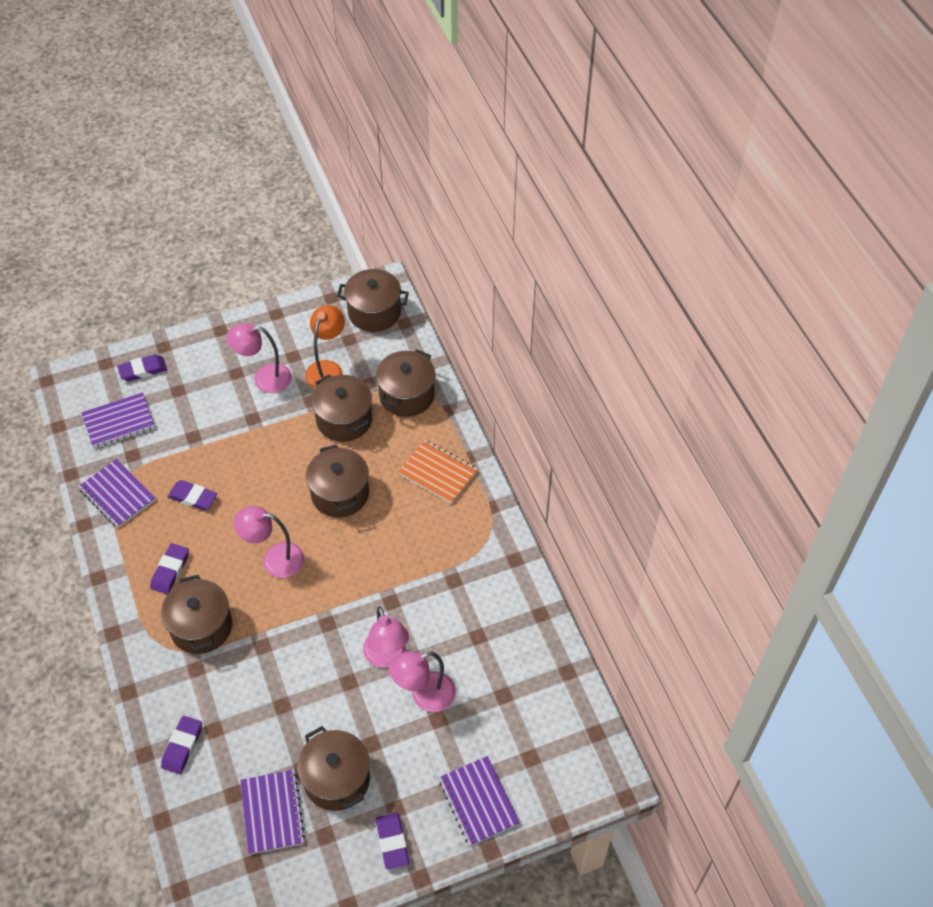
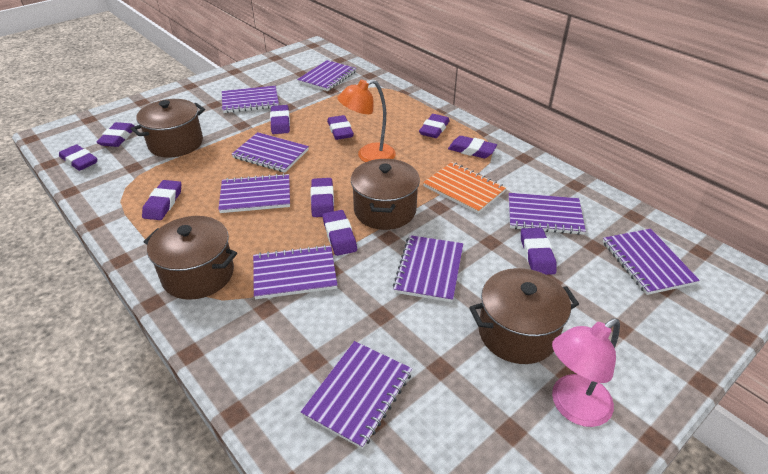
brown pot: [161,575,232,654] [297,726,370,811] [306,444,369,518] [311,374,372,442] [337,269,409,332] [376,349,436,417] = 6 -> [131,99,205,158] [144,216,237,300] [351,159,420,230] [469,268,579,364] = 4
pink lamp: [226,323,292,393] [233,506,304,578] [363,607,409,668] [389,651,456,712] = 4 -> [552,318,620,427] = 1
purple eraser: [117,354,167,381] [150,543,189,594] [161,716,202,774] [168,480,217,510] [376,813,409,869] = 5 -> [59,144,97,171] [96,122,134,147] [142,180,181,220] [270,105,290,134] [311,178,334,217] [323,210,357,256] [327,115,354,140] [419,114,450,138] [448,136,497,158] [521,228,557,275] = 10
purple notebook: [78,459,156,528] [81,392,155,449] [240,770,306,854] [439,756,520,846] = 4 -> [218,173,290,213] [222,86,279,113] [232,132,309,173] [253,245,337,299] [297,60,356,91] [301,341,412,449] [393,235,463,302] [509,193,586,235] [603,229,700,295] = 9

